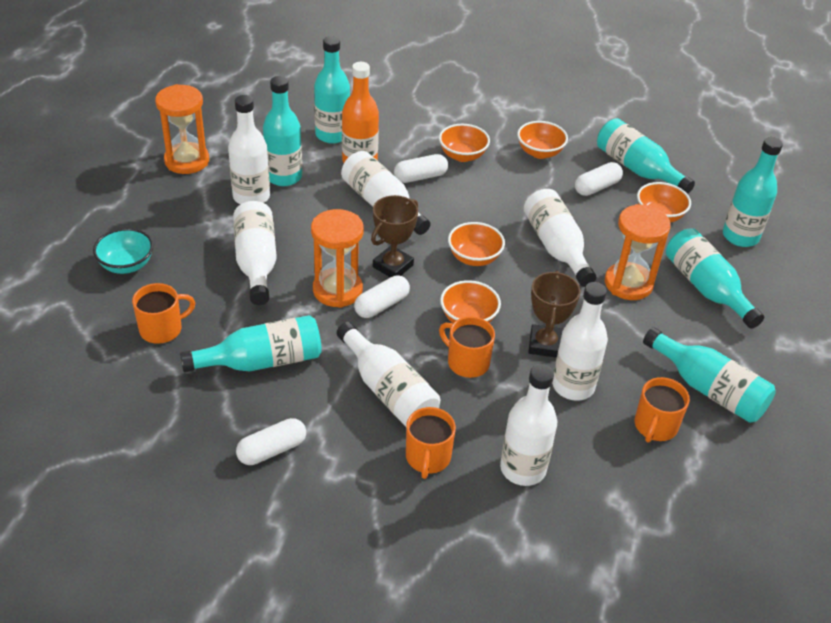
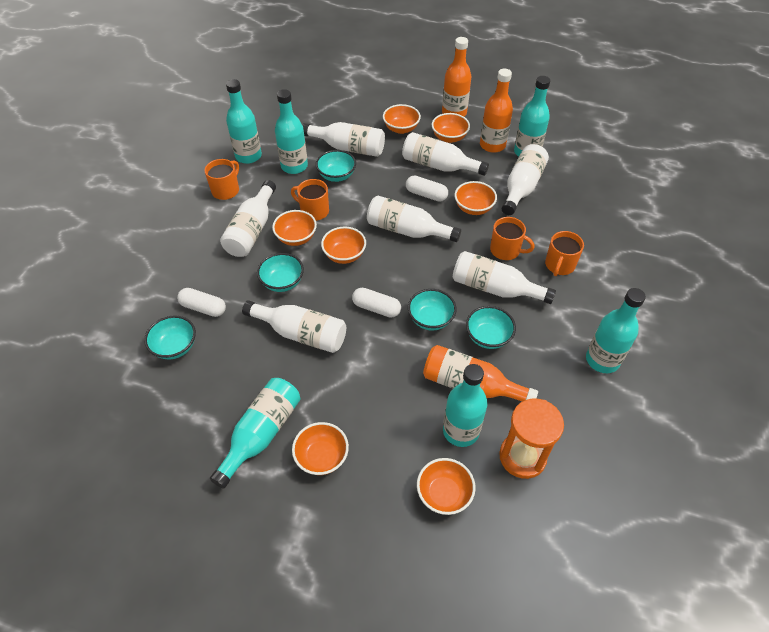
brown trophy: [371,195,418,277] [528,271,581,358] = 2 -> none = 0
orange bottle: [342,62,379,163] = 1 -> [423,345,538,402] [442,37,471,117] [480,69,513,153] = 3
orange bowl: [439,124,490,162] [440,280,501,323] [448,222,505,266] [517,121,568,159] [637,182,691,223] = 5 -> [272,210,317,246] [292,422,349,475] [321,227,366,264] [383,104,421,134] [417,458,476,515] [431,113,470,143] [455,181,497,215] = 7
orange hourglass: [155,84,209,174] [311,209,364,308] [605,204,671,300] = 3 -> [499,398,564,479] = 1
turquoise bottle: [180,315,322,372] [263,76,302,186] [314,36,350,144] [597,118,695,194] [643,327,776,423] [666,228,764,329] [723,137,783,247] = 7 -> [210,378,301,489] [226,79,262,164] [275,89,308,174] [443,364,487,447] [514,76,550,157] [586,288,646,373] = 6
turquoise bowl: [93,228,154,274] = 1 -> [144,316,196,359] [257,253,304,292] [316,150,356,182] [408,289,457,331] [466,306,516,349] = 5
white capsule: [236,418,306,465] [354,275,410,318] [394,154,448,183] [575,162,623,196] = 4 -> [177,288,226,317] [352,288,401,318] [406,176,448,202] = 3

